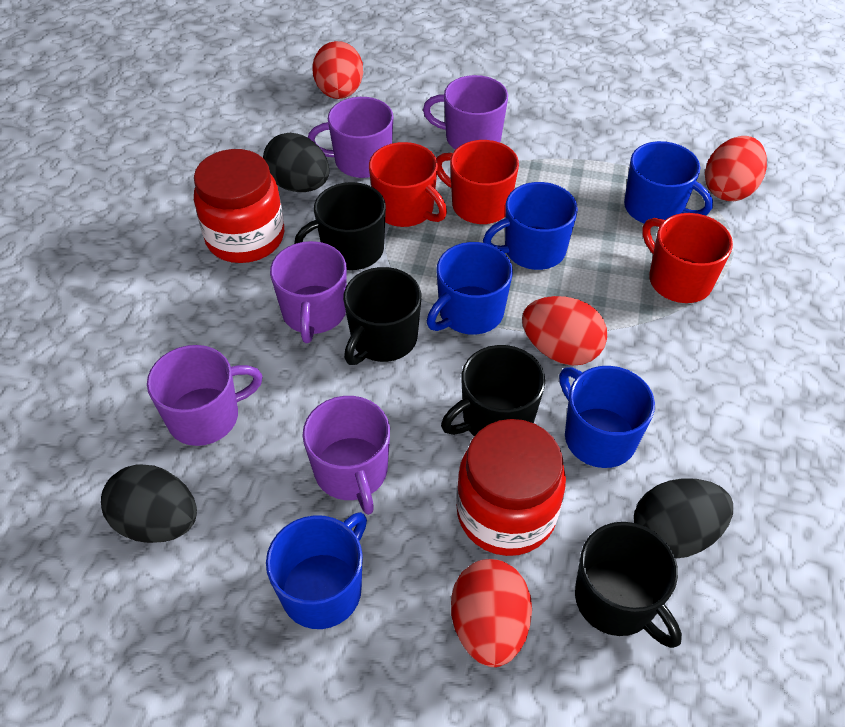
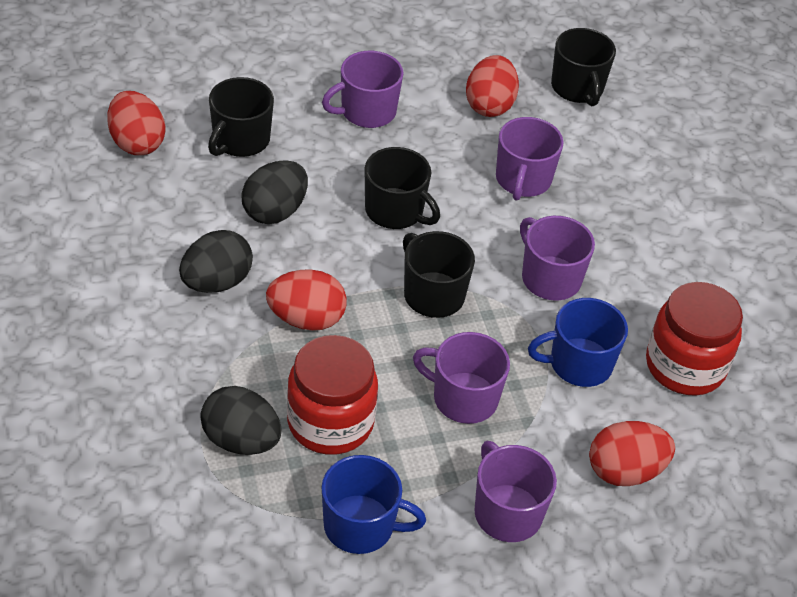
blue mug: [266,512,367,629] [427,242,513,335] [483,182,578,270] [559,366,655,468] [624,141,713,224] = 5 -> [322,455,426,554] [528,298,628,387] = 2
red mug: [369,142,447,227] [436,140,519,224] [642,213,733,303] = 3 -> none = 0

